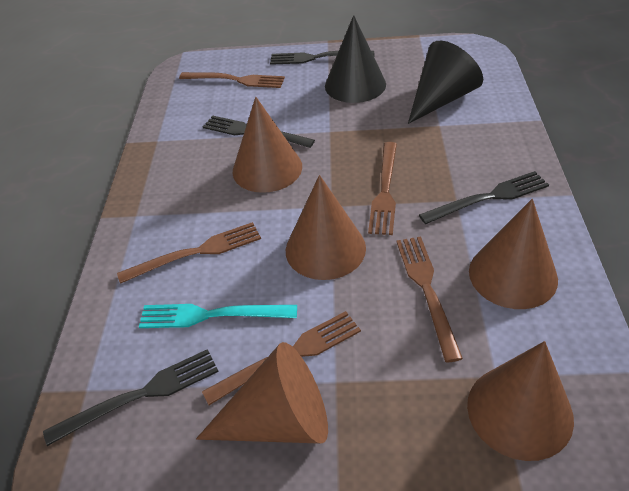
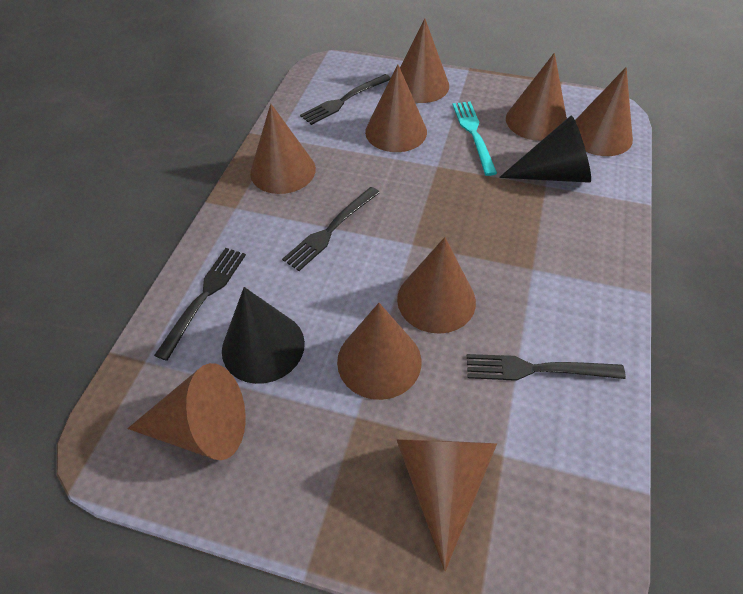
brown cone: [196,342,328,444] [233,97,302,193] [286,175,366,280] [467,341,574,461] [469,199,558,309] = 5 -> [127,363,245,460] [250,104,316,194] [337,303,421,400] [365,64,427,152] [396,439,497,571] [397,237,476,334] [400,18,449,103] [506,53,567,141] [575,67,633,156] = 9
brown fork: [117,222,261,284] [179,72,285,88] [202,311,361,405] [368,142,397,235] [396,236,463,362] = 5 -> none = 0

